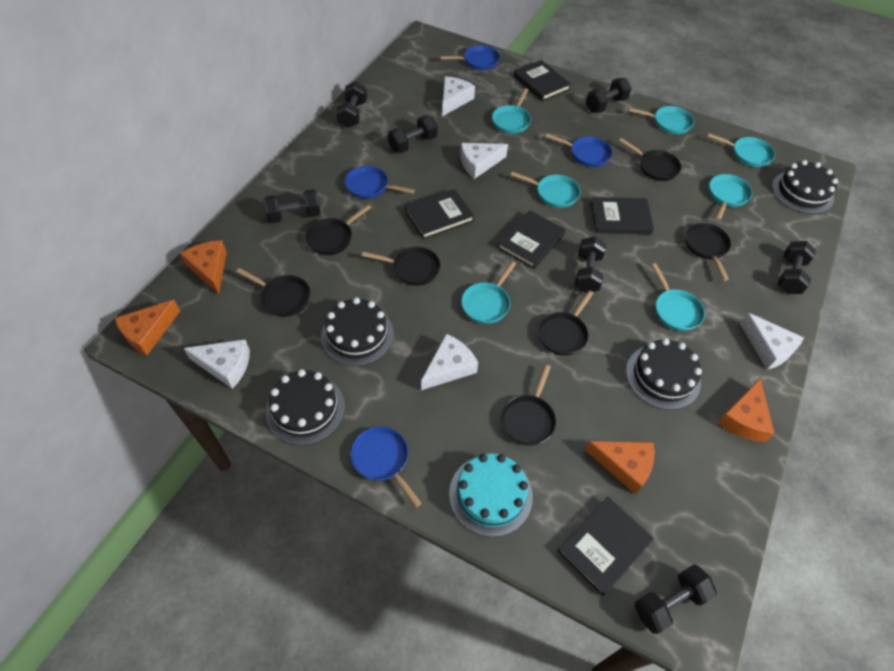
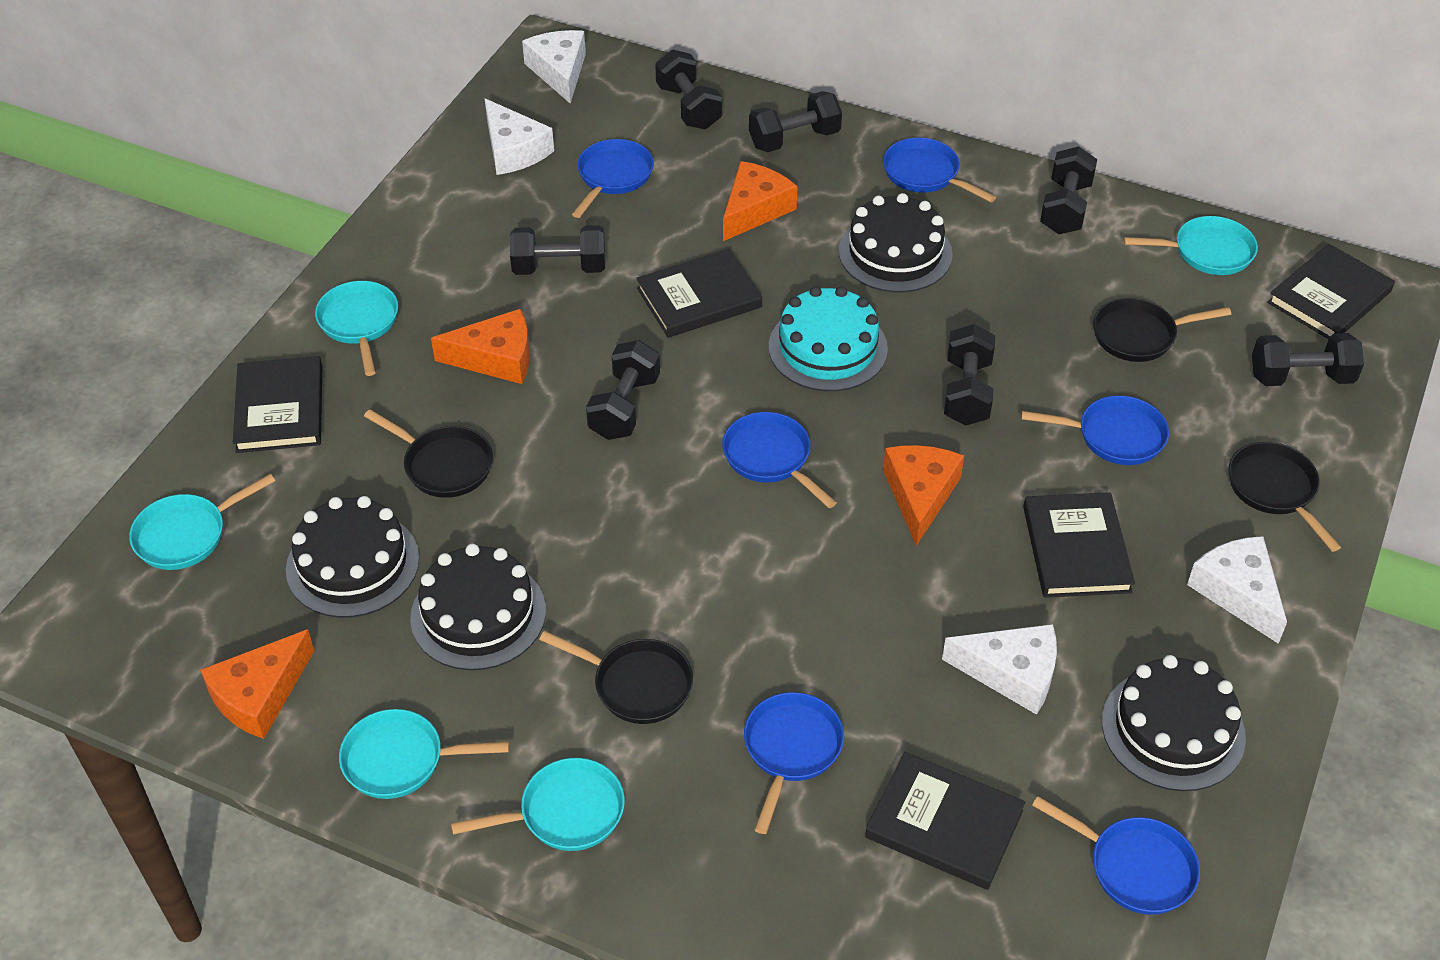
black pan: [236,268,310,316] [306,205,371,255] [362,247,441,286] [501,365,556,446] [538,290,593,356] [619,138,681,181] [685,223,731,281] = 7 -> [364,410,493,498] [539,631,693,724] [1093,298,1231,362] [1228,442,1341,552] = 4
blue pan: [345,166,415,199] [351,427,421,507] [440,45,500,70] [546,134,612,167] = 4 -> [572,139,654,218] [722,412,837,508] [744,692,844,834] [883,138,996,202] [1021,396,1169,465] [1032,796,1200,915] = 6
turquoise pan: [461,261,516,324] [492,88,531,134] [511,172,580,208] [629,106,694,134] [651,263,705,331] [707,133,775,167] [709,174,753,220] = 7 -> [129,474,275,570] [315,281,398,376] [339,709,510,799] [451,758,625,851] [1123,216,1258,275] = 5
white cheese: [183,339,250,389] [421,334,478,390] [442,76,475,116] [460,143,508,179] [740,312,804,370] = 5 -> [484,98,554,175] [522,30,586,104] [942,624,1057,715] [1187,536,1287,644] = 4

